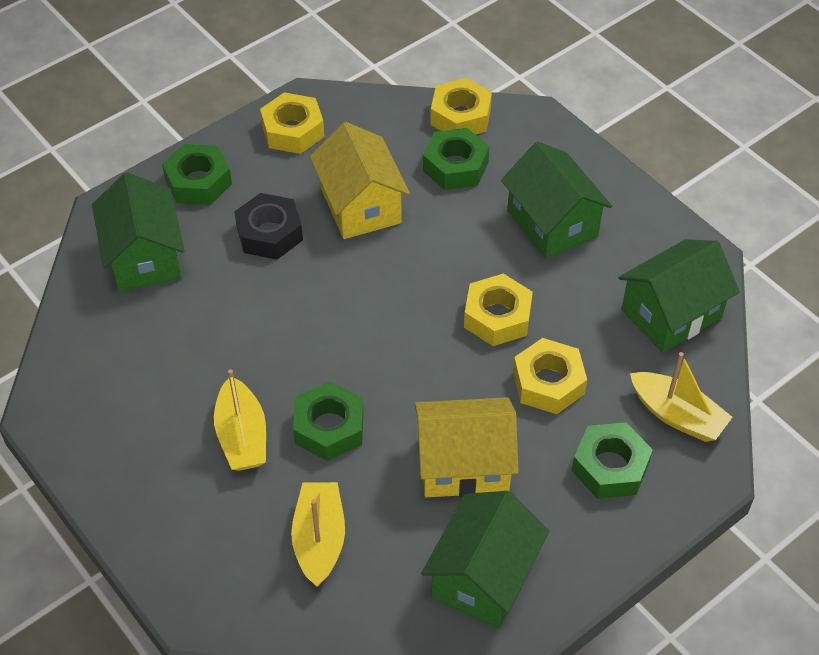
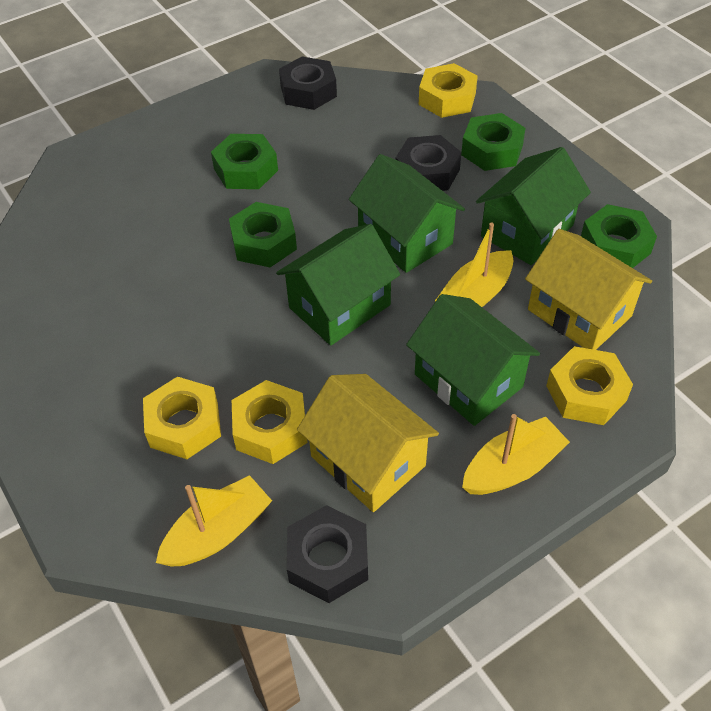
black nut: [234,193,303,260] = 1 -> [279,56,337,110] [287,505,368,603] [396,135,461,191] = 3

